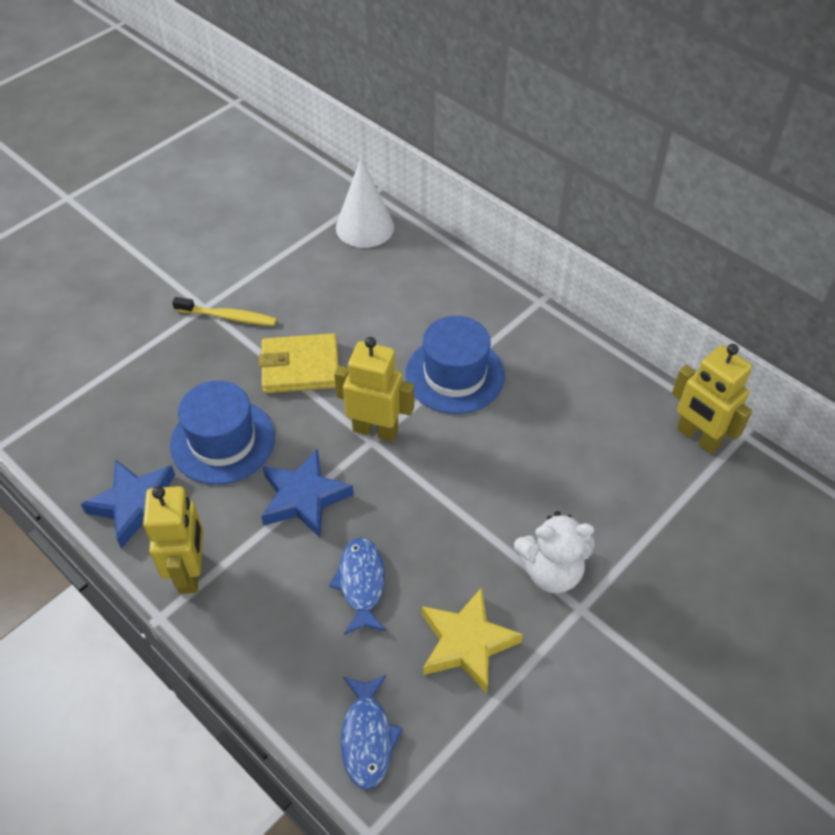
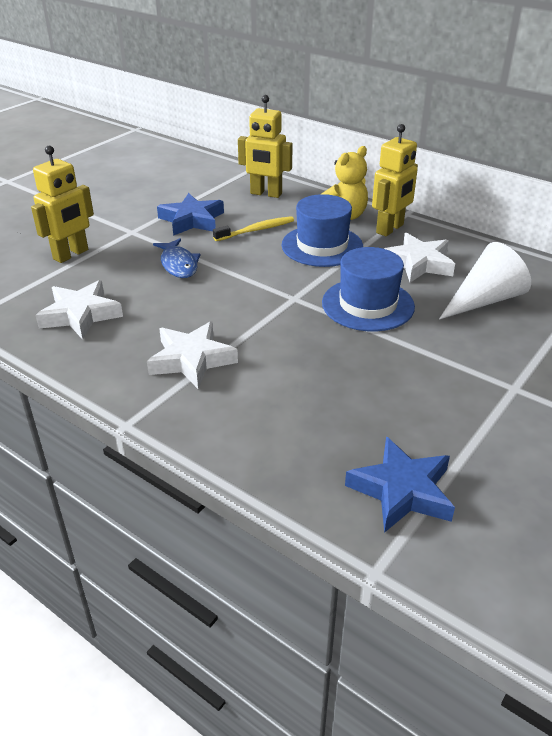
blue fish: [329,537,386,635] [341,674,403,790] = 2 -> [153,238,200,278] = 1
white star: none = 0 -> [35,280,123,340] [147,322,238,389] [384,233,455,282] = 3
white teddy bear: [514,511,594,593] = 1 -> none = 0
yellow star: [422,587,523,693] = 1 -> none = 0
yellow teddy bear: none = 0 -> [322,146,368,220] = 1
yellow wallet: [259,333,339,393] = 1 -> none = 0

